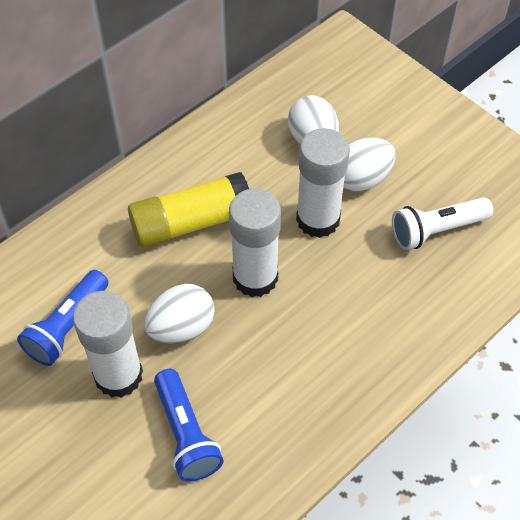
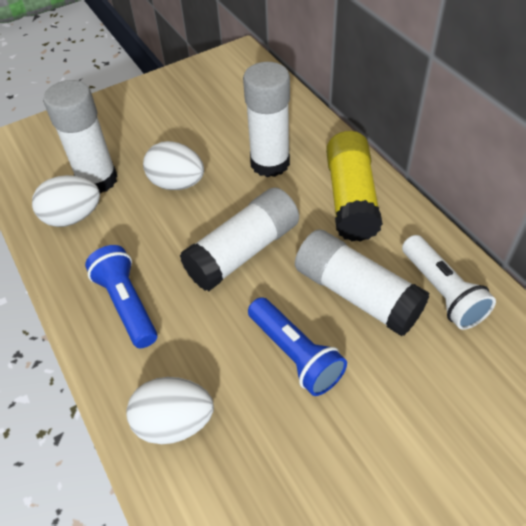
white glue stick: [73,291,143,398] [229,188,281,297] [296,128,350,238] = 3 -> [43,80,117,193] [180,187,299,291] [243,62,290,177] [295,229,429,336] = 4

